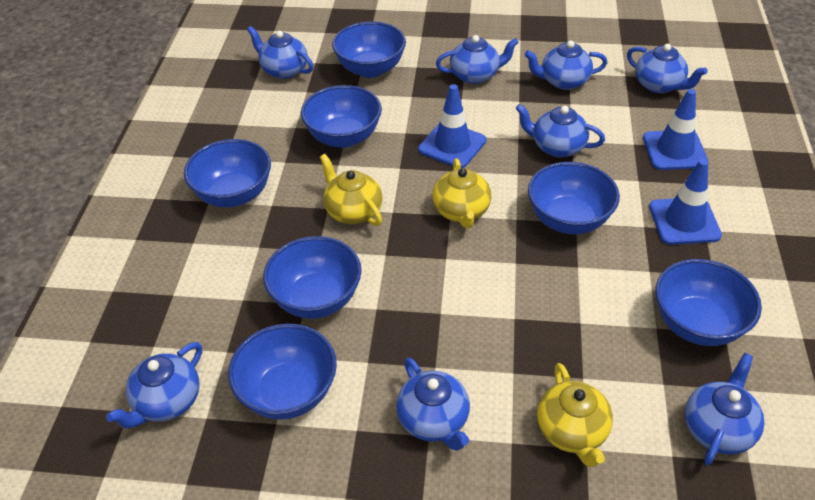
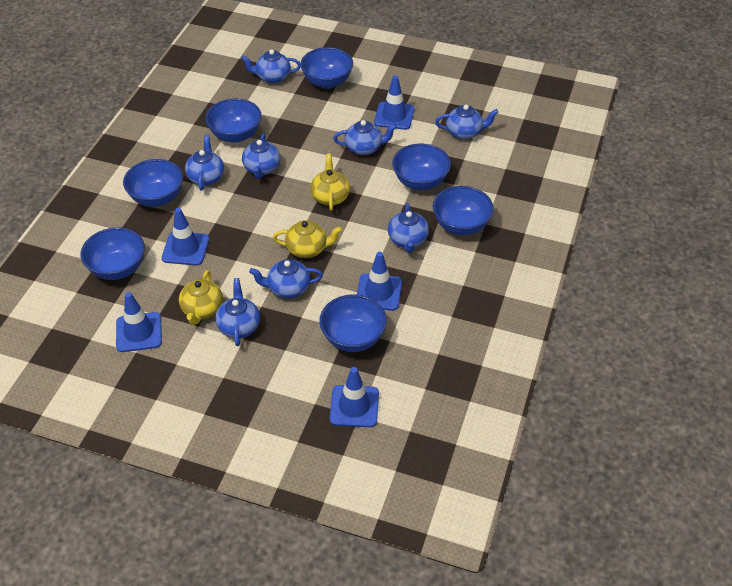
blue traffic cone: [418,84,486,168] [643,89,709,170] [649,159,722,245] = 3 -> [116,292,162,352] [162,208,210,266] [330,367,379,427] [357,252,402,311] [374,75,414,130] = 5

